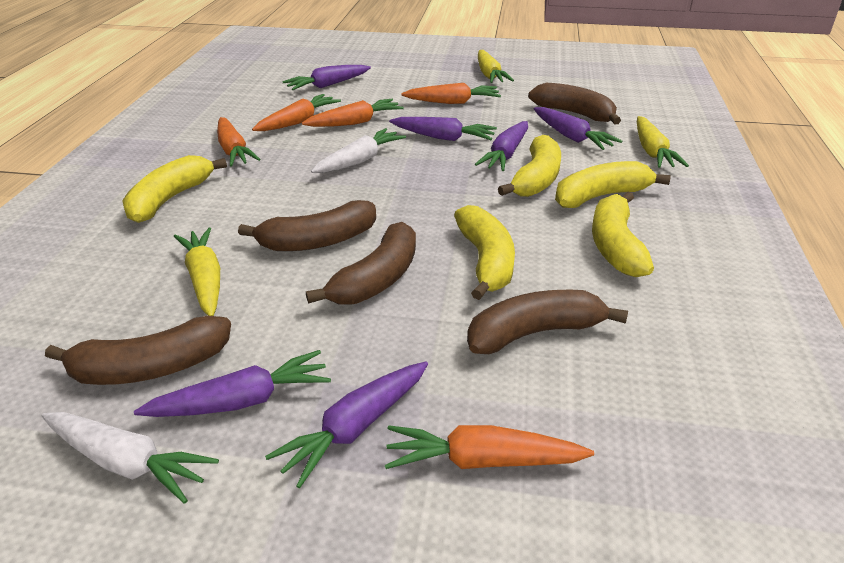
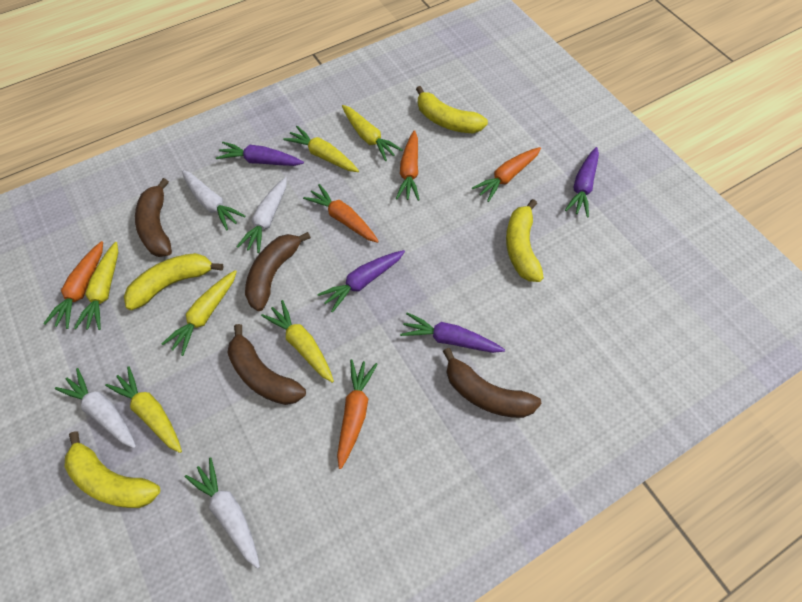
brown banana: [45,316,231,385] [238,200,376,251] [306,222,416,305] [467,290,628,354] [528,83,621,125] = 5 -> [135,178,172,257] [227,324,306,405] [245,232,311,311] [443,348,542,418] = 4
purple carrot: [134,350,331,417] [265,362,428,488] [282,65,371,90] [389,117,497,141] [475,121,528,171] [534,107,622,150] = 6 -> [216,142,304,166] [317,250,405,313] [400,312,505,353] [565,147,599,217] = 4
white carrot: [42,412,219,504] [311,128,406,173] = 2 -> [55,368,136,448] [182,170,246,230] [185,457,260,569] [236,177,287,253] = 4
yellow banana: [122,155,227,223] [454,205,515,300] [498,135,561,197] [555,161,671,208] [592,192,654,277] = 5 -> [65,431,160,508] [124,253,224,310] [416,86,488,133] [506,199,544,282] = 4
yellow carrot: [174,228,220,316] [478,50,514,83] [637,116,689,168] = 3 -> [74,242,118,330] [105,366,182,453] [162,270,237,356] [261,300,334,383] [283,126,359,172] [342,105,402,161] = 6

